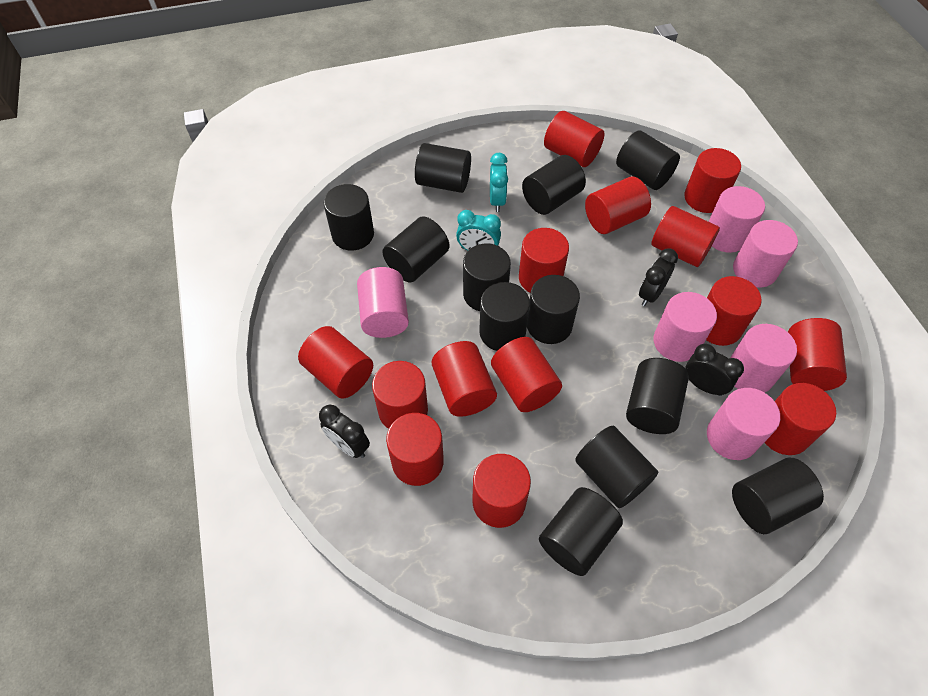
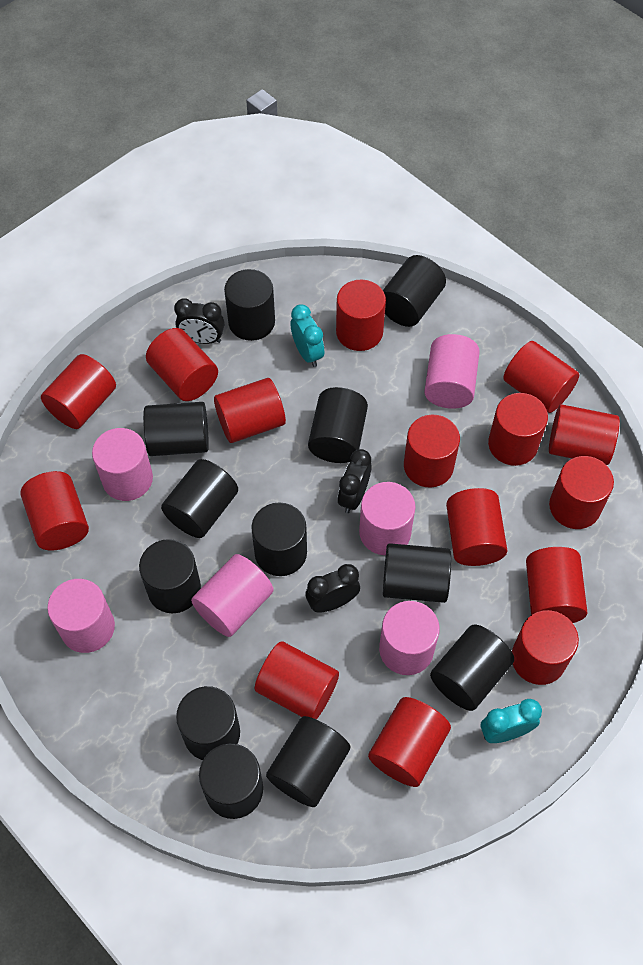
red cylinder: [298,326,373,399] [372,361,428,429] [386,413,444,486] [432,341,497,417] [472,454,531,528] [491,337,562,412] [519,228,569,293] [544,111,604,167] [585,176,651,234] [651,206,720,267] [684,148,741,213] [706,276,762,346] [764,383,836,455] [788,318,847,391] = 14 -> [21,471,89,550] [41,354,116,429] [146,328,218,401] [214,378,286,443] [255,641,339,719] [336,280,386,351] [368,697,451,787] [404,415,460,488] [446,488,508,566] [488,393,548,466] [503,341,579,413] [512,610,579,685] [526,547,587,623] [549,404,620,465] [549,456,614,529] = 15

